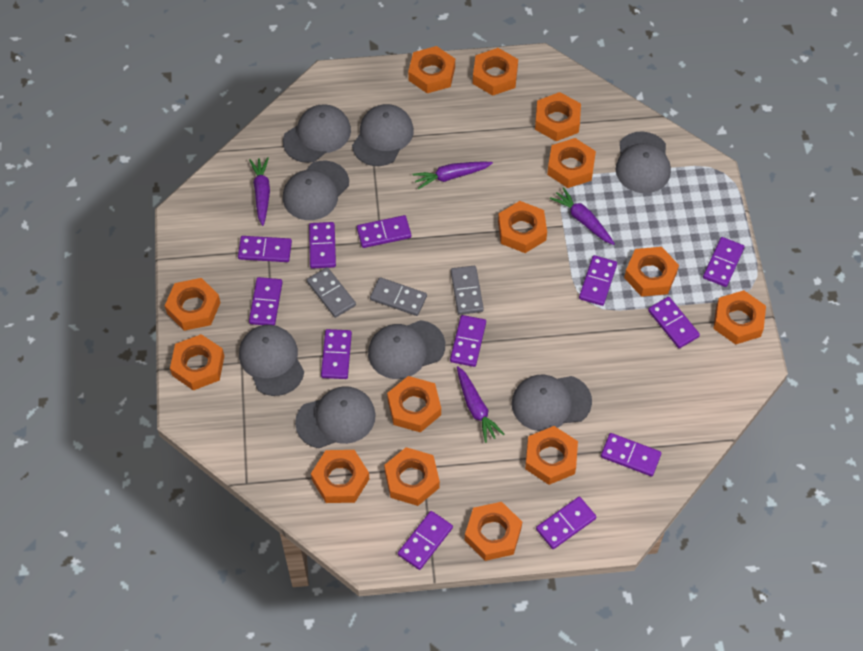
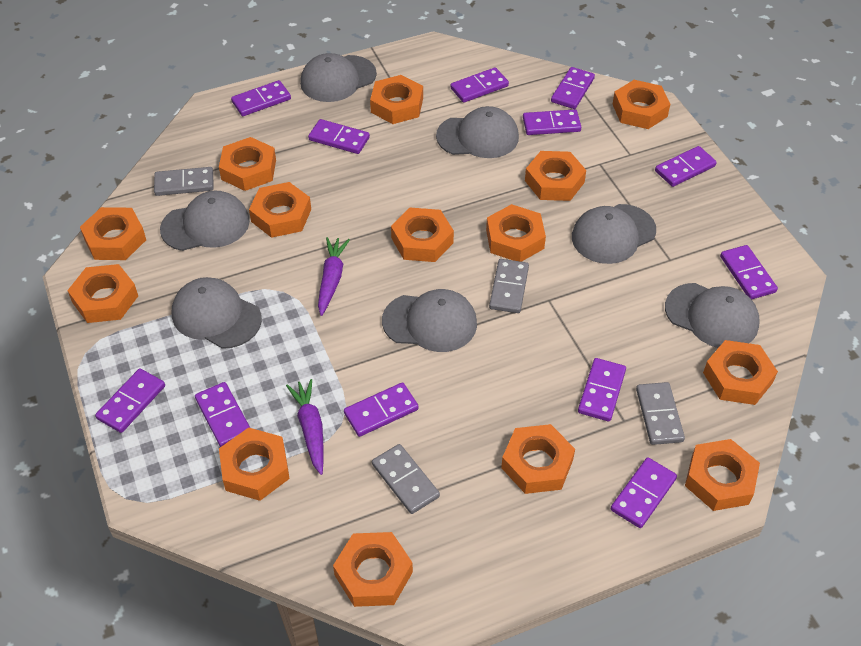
grey cap: [239,325,304,396] [283,104,351,163] [283,161,349,220] [295,386,376,448] [352,104,414,166] [368,320,445,379] [512,375,592,431] [615,131,671,193] = 8 -> [160,191,250,251] [172,277,262,349] [300,53,377,102] [382,289,477,352] [436,106,519,158] [572,204,656,264] [665,283,760,348] = 7
grey domino: [307,267,356,318] [370,277,427,316] [451,266,484,315] = 3 -> [154,167,214,196] [372,444,440,514] [489,259,529,313] [636,382,685,445] = 4
purple carrot: [249,157,270,226] [412,161,493,190] [457,366,504,443] [550,187,615,245] = 4 -> [286,379,323,475] [318,237,350,316] = 2

